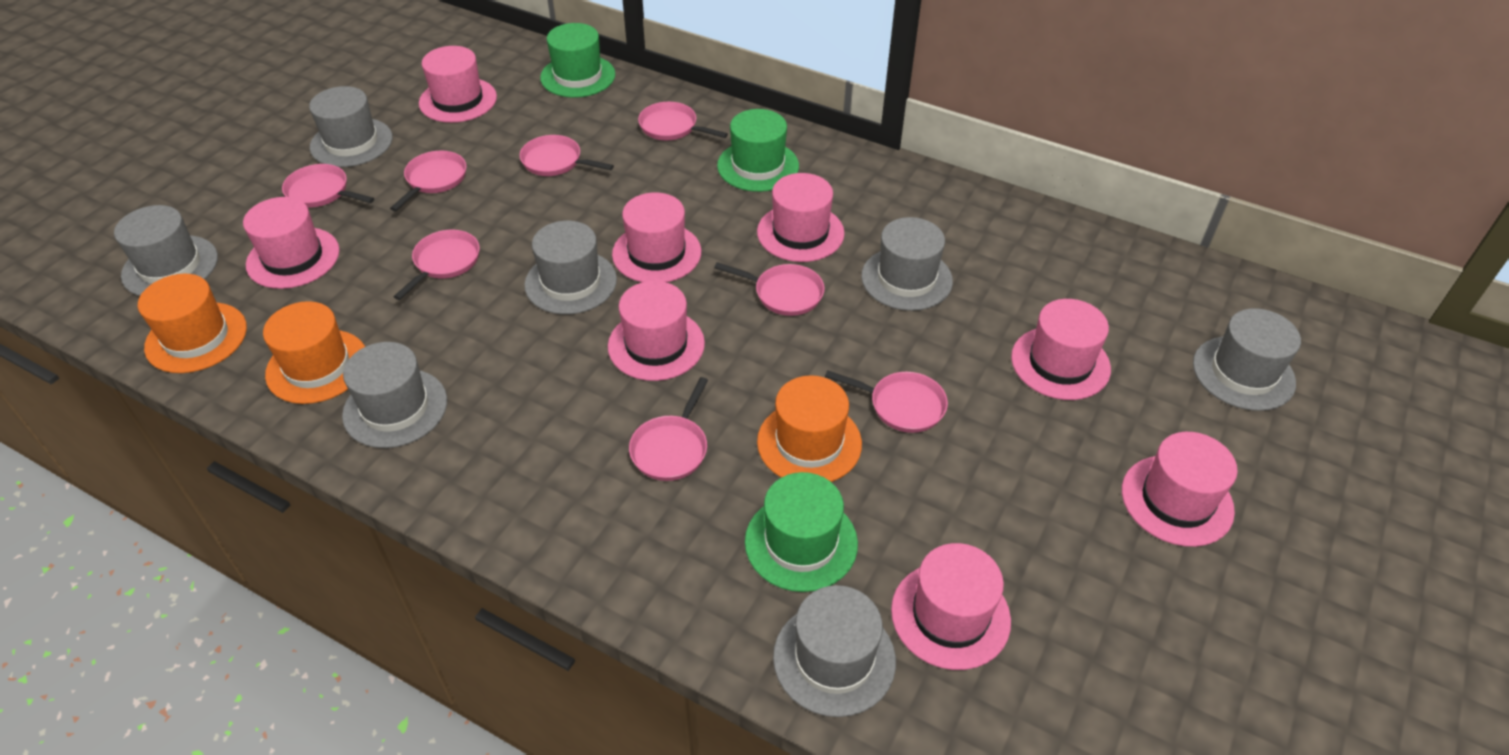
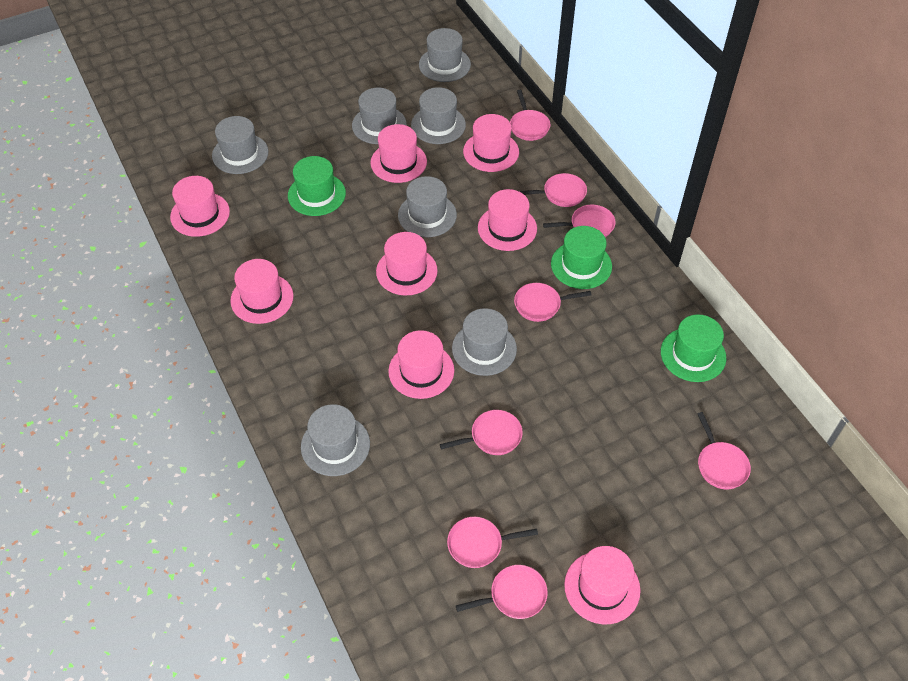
orange hat: [138,274,247,373] [263,301,365,404] [757,375,862,482] = 3 -> none = 0

